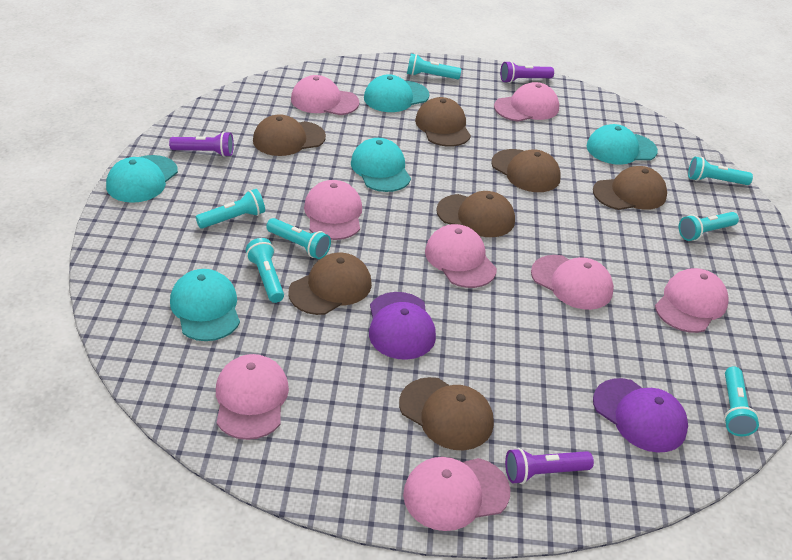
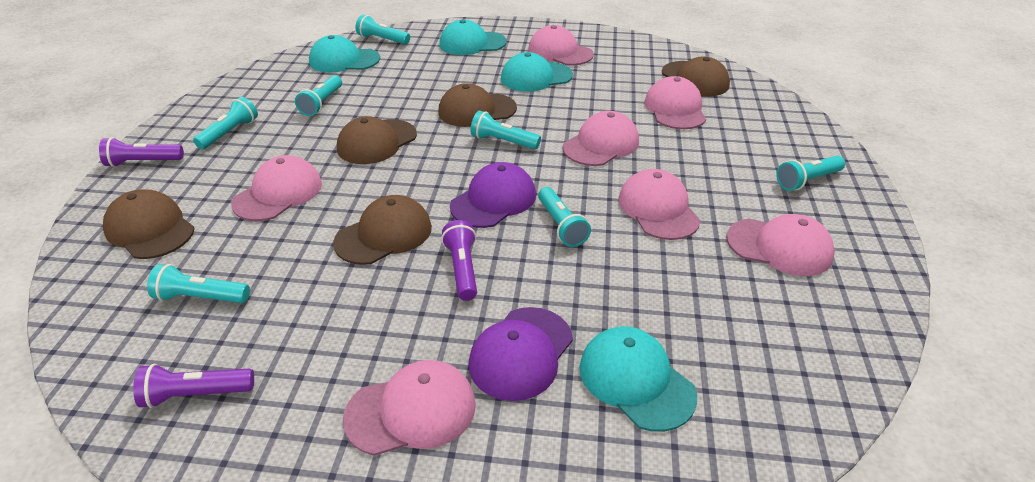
brown cap: [253,114,326,156] [288,253,372,315] [399,377,494,450] [415,97,471,147] [436,191,515,237] [491,149,561,192] [593,166,667,210] = 7 -> [103,189,195,259] [333,195,432,265] [337,116,417,164] [438,83,517,127] [662,57,730,97] = 5
pink cap: [216,354,289,440] [291,75,360,115] [304,180,362,240] [403,457,510,531] [425,224,497,288] [494,82,559,122] [531,255,614,310] [655,268,728,333] = 8 -> [231,155,322,221] [343,360,476,456] [528,25,594,66] [562,111,639,166] [619,169,701,240] [645,76,706,129] [727,214,835,276] = 7
turquoise cap: [106,155,178,203] [170,269,240,341] [351,138,411,192] [364,74,429,112] [587,124,658,165] = 5 -> [309,35,380,72] [439,20,507,55] [501,52,573,92] [579,326,697,432] = 4

